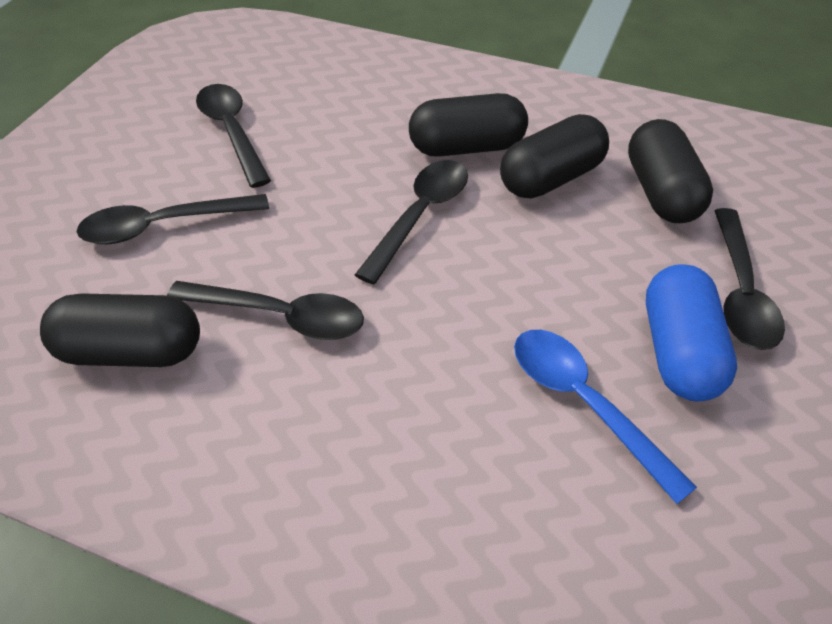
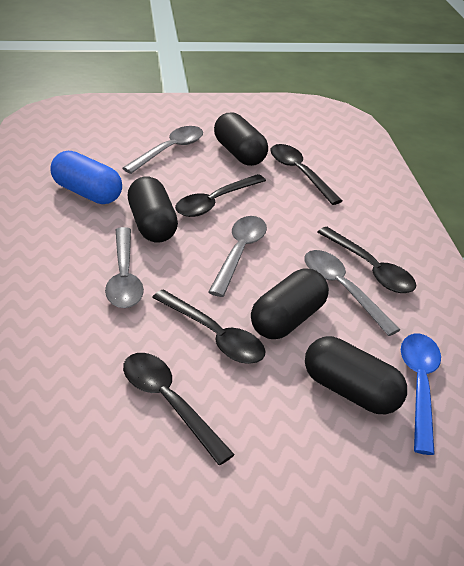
grey spoon: none = 0 -> [105,227,144,308] [122,126,203,174] [208,216,267,297] [304,250,401,336] = 4

